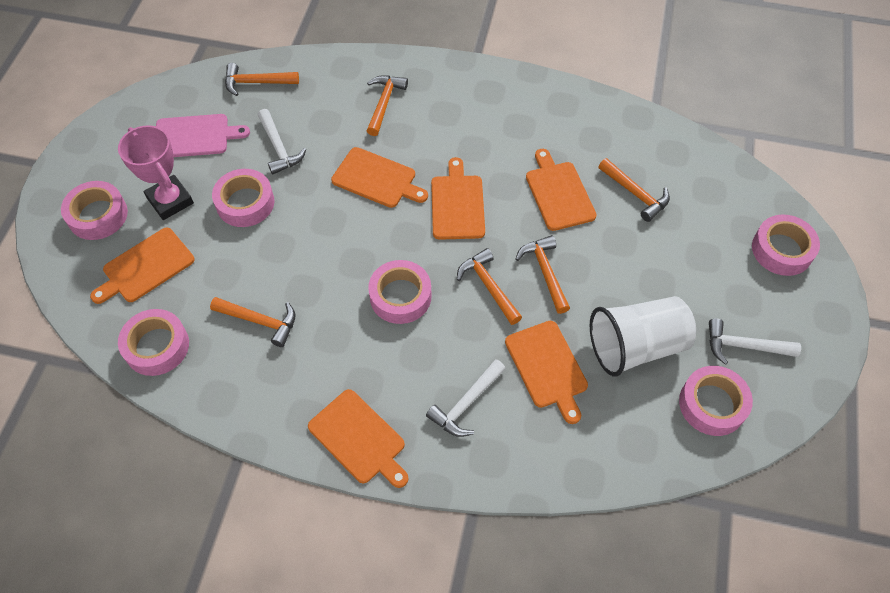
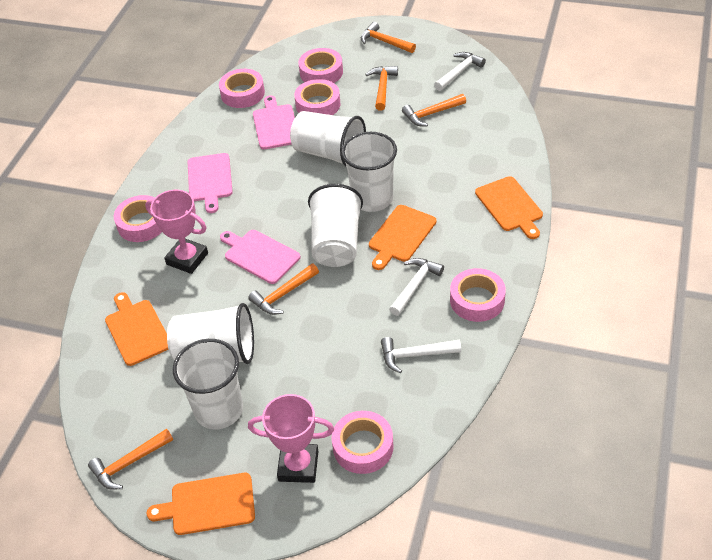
orange cutting board: [90,227,195,304] [308,389,409,488] [331,147,428,208] [431,157,485,240] [505,321,588,424] [526,149,597,231] = 6 -> [105,292,169,366] [146,473,255,535] [369,205,436,270] [475,176,543,239] = 4
orange hammer: [210,297,295,347] [225,63,299,96] [367,75,408,136] [457,248,522,325] [515,235,570,314] [598,158,670,222] = 6 -> [88,428,173,490] [248,264,319,315] [361,22,416,53] [365,66,398,111] [402,94,466,127] = 5
pink cutting board: [156,114,250,157] = 1 -> [188,153,233,213] [220,230,300,284] [253,95,295,149] = 3
pink trophy: [118,125,194,220] = 1 -> [145,190,208,274] [248,394,334,483] = 2
white cup: [590,296,696,376] = 1 -> [167,303,254,364] [173,339,243,429] [290,111,366,166] [308,184,363,267] [341,132,397,212] = 5

